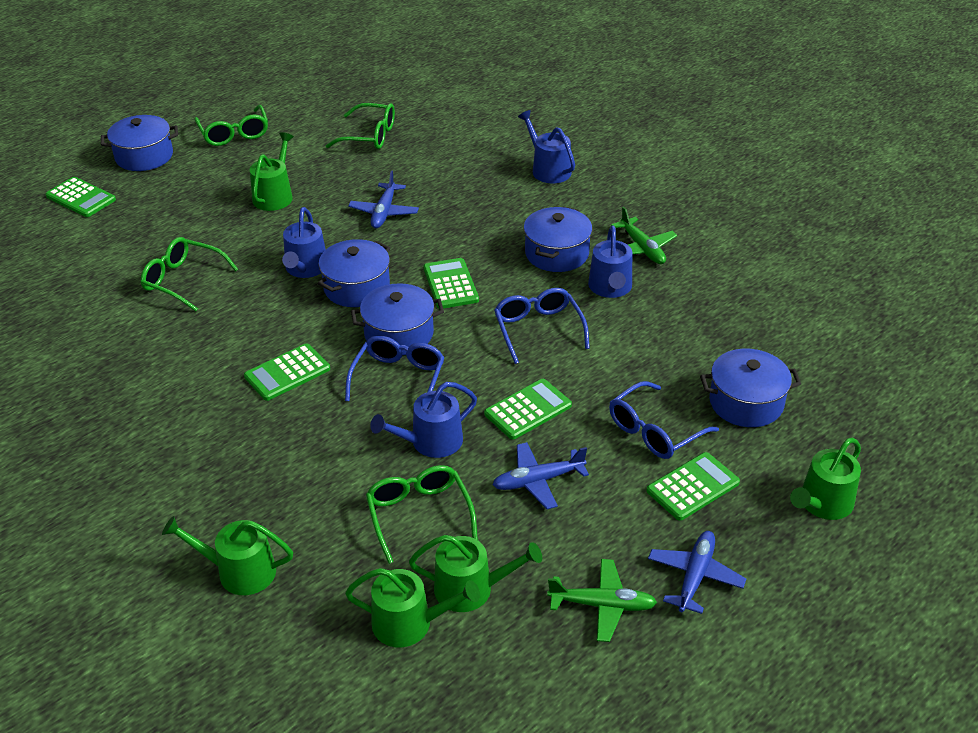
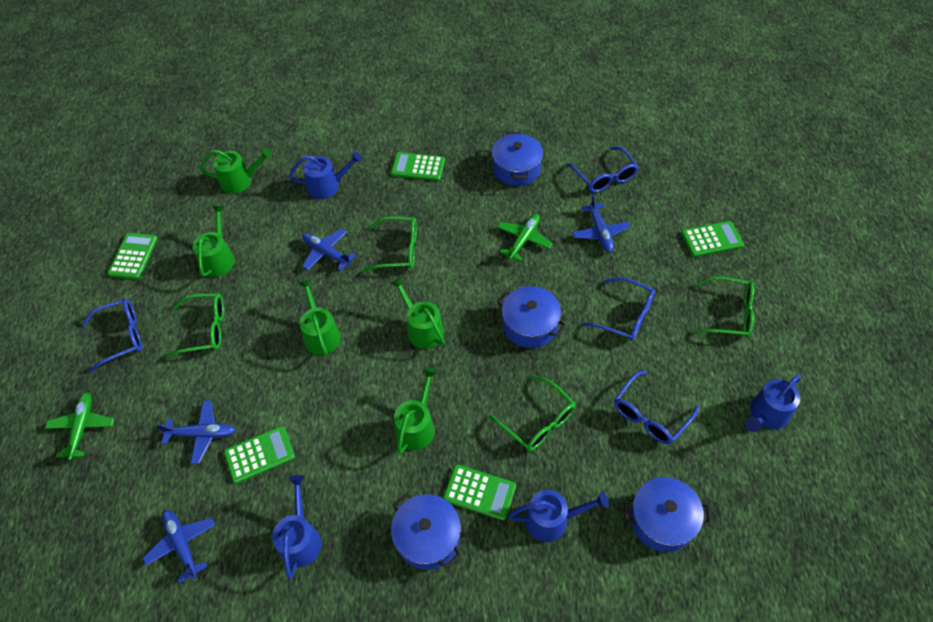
blue glasses: [345,335,445,401] [494,288,590,364] [609,381,719,459] = 3 -> [82,299,142,372] [567,147,639,193] [582,277,655,341] [614,370,699,444] = 4
blue plane: [348,170,419,228] [492,442,589,509] [648,531,746,614] = 3 -> [143,510,215,583] [156,401,235,464] [302,228,356,271] [572,195,630,252] = 4
blue pot: [101,115,178,171] [318,239,390,307] [351,283,444,355] [523,206,592,272] [700,349,801,427] = 5 -> [391,493,461,570] [492,132,543,186] [497,286,566,348] [624,477,712,552] = 4

